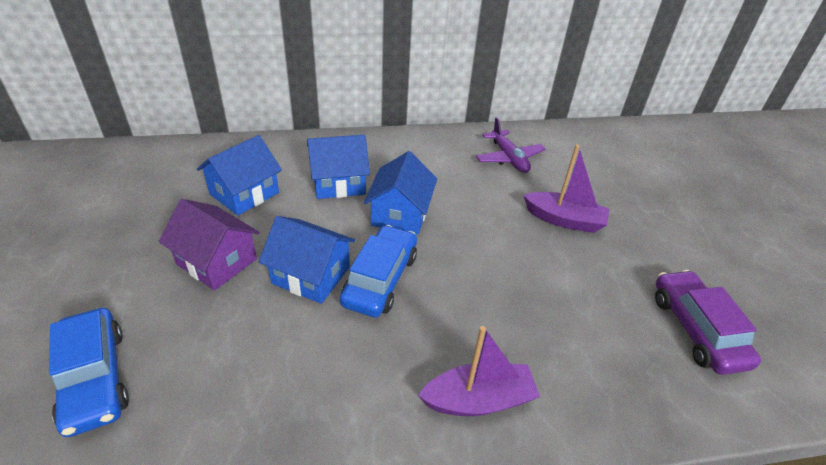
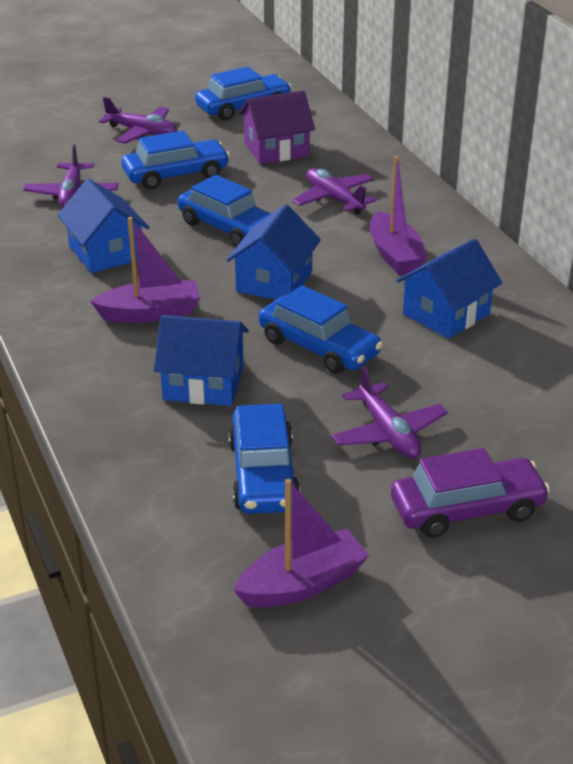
blue car: [49,308,129,437] [340,225,417,317] = 2 -> [122,131,230,189] [178,175,272,247] [195,67,292,120] [228,404,300,514] [259,285,383,374] = 5
purple boat: [418,326,540,416] [524,144,609,233] = 2 -> [90,217,200,323] [233,479,369,608] [370,156,428,275] = 3
purple plane: [476,117,545,173] = 1 -> [23,144,118,208] [99,97,177,144] [292,168,377,215] [331,365,448,458] = 4

